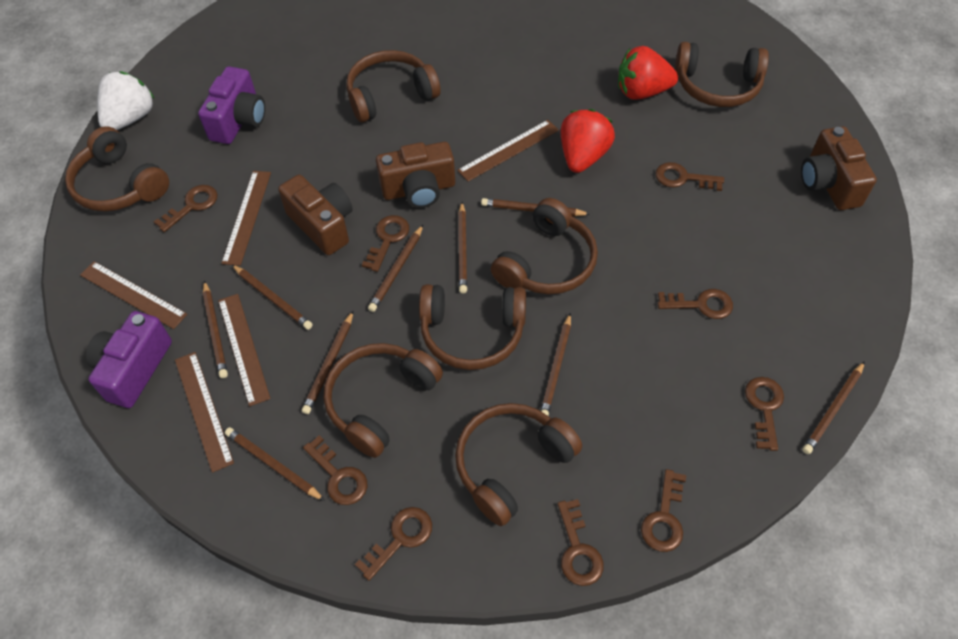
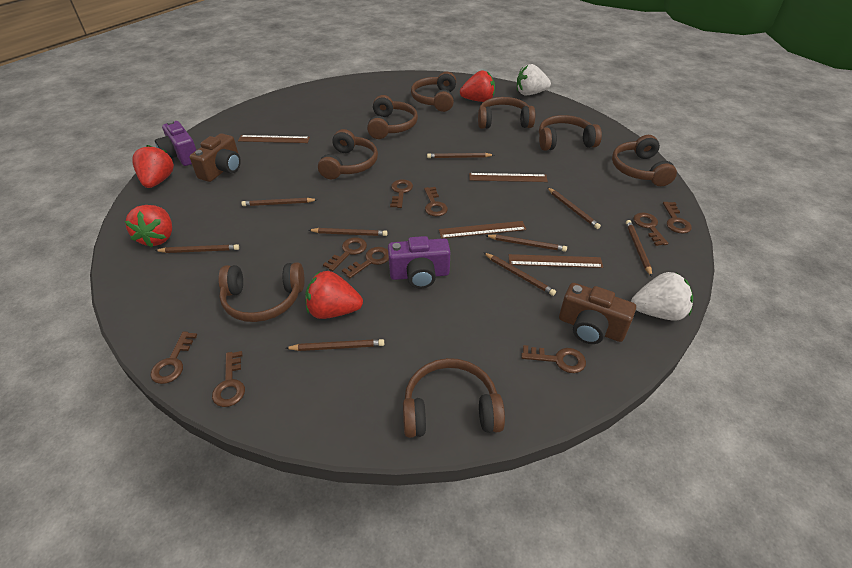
brown camera: [278,174,353,255] [376,142,455,208] [801,126,877,210] = 3 -> [189,133,241,182] [559,283,636,344] = 2
brown headphones: [65,126,169,212] [324,343,443,458] [347,50,441,122] [419,284,526,370] [455,403,582,526] [491,198,598,294] [675,42,769,107] = 7 -> [219,262,304,322] [318,129,378,179] [367,95,418,139] [403,358,505,438] [411,72,456,112] [478,97,535,129] [539,115,602,151] [612,135,677,186] = 8
brown ruler: [80,261,187,329] [175,352,234,473] [218,294,271,406] [221,171,271,266] [457,120,559,182] = 5 -> [238,135,310,143] [439,221,526,239] [469,173,548,182] [509,254,603,268] = 4
red strawberry: [560,109,615,173] [618,46,678,100] = 2 -> [125,205,172,248] [132,145,174,188] [306,271,363,319] [460,70,495,102] = 4
white strawberry: [97,71,155,130] = 1 -> [517,64,551,95] [631,272,693,321] = 2

